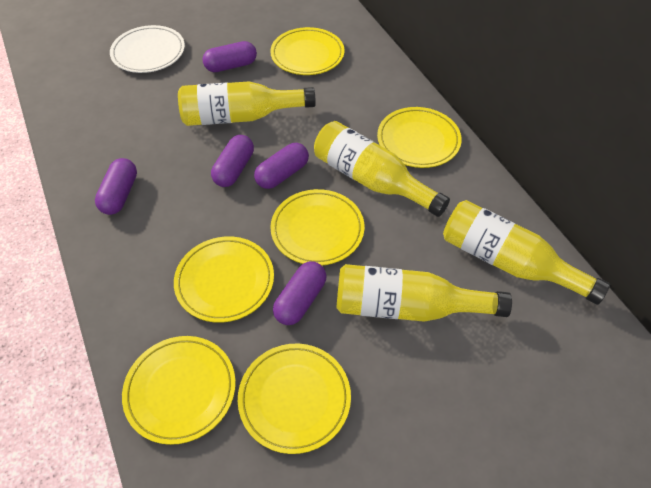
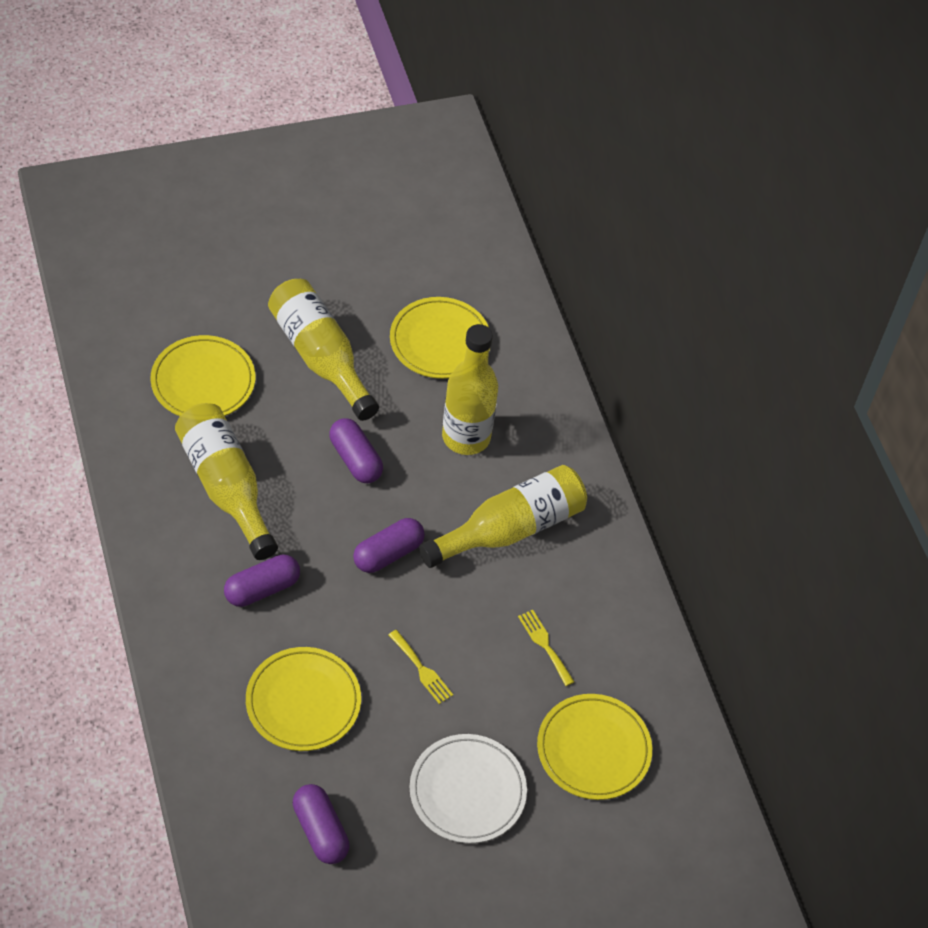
purple capsule: [95,158,137,215] [202,41,257,72] [211,135,254,187] [254,143,309,189] [273,261,326,325] = 5 -> [224,554,300,607] [293,784,350,864] [329,418,383,483] [353,518,425,573] = 4
yellow fork: none = 0 -> [389,630,453,704] [518,610,574,686] = 2
yellow plate: [122,336,236,445] [174,236,274,323] [238,344,351,454] [270,27,344,75] [270,189,364,266] [377,107,462,168] = 6 -> [150,335,255,416] [246,647,361,751] [390,297,490,379] [537,694,652,800] = 4

